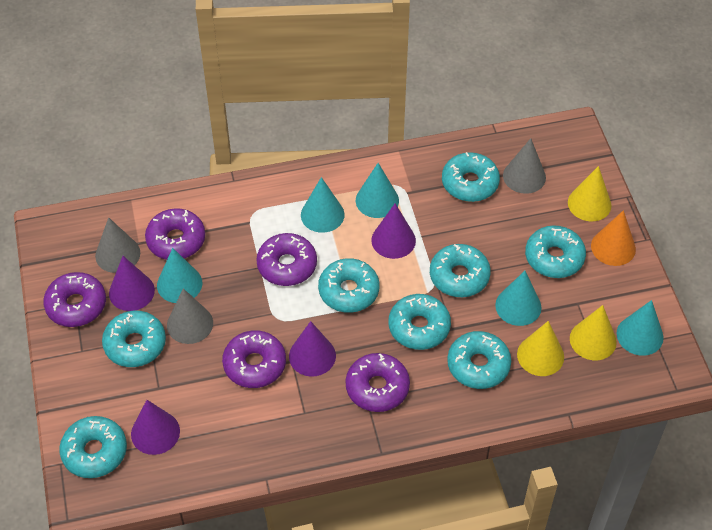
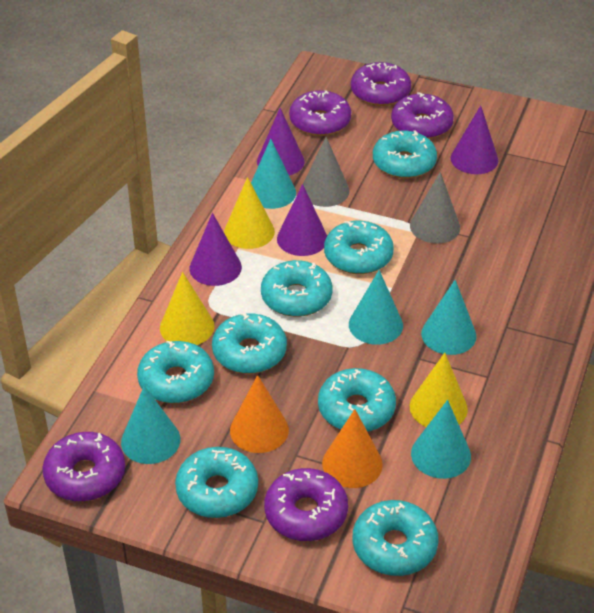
grey cone: [95,217,140,273] [167,288,213,344] [503,138,546,194] = 3 -> [303,137,350,207] [410,172,460,243] = 2
orange cone: [591,210,636,266] = 1 -> [230,375,289,453] [322,409,383,488] = 2

